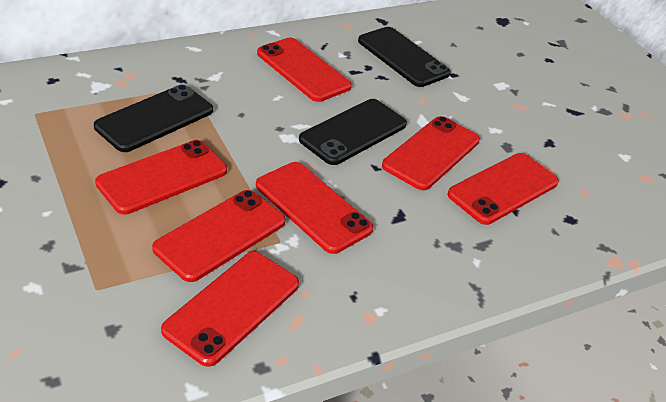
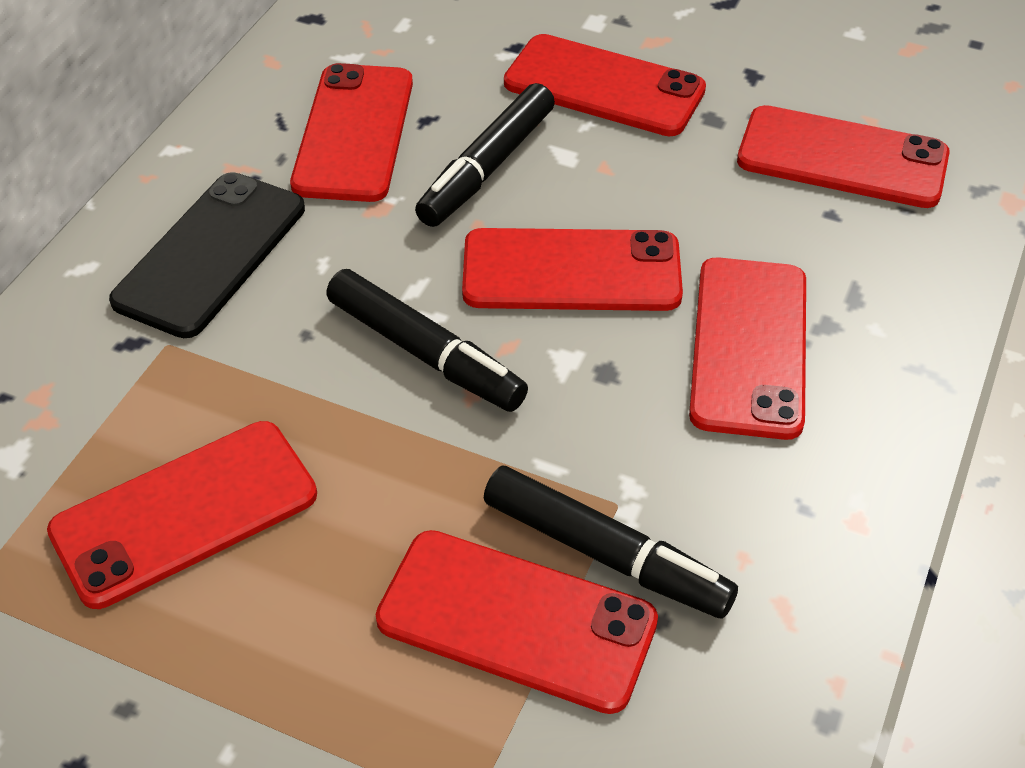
black marker: none = 0 -> [326,269,528,412] [415,83,555,227] [484,466,738,619] = 3
black phone: [94,84,213,152] [299,99,407,165] [358,27,451,87] = 3 -> [109,172,305,338] = 1

